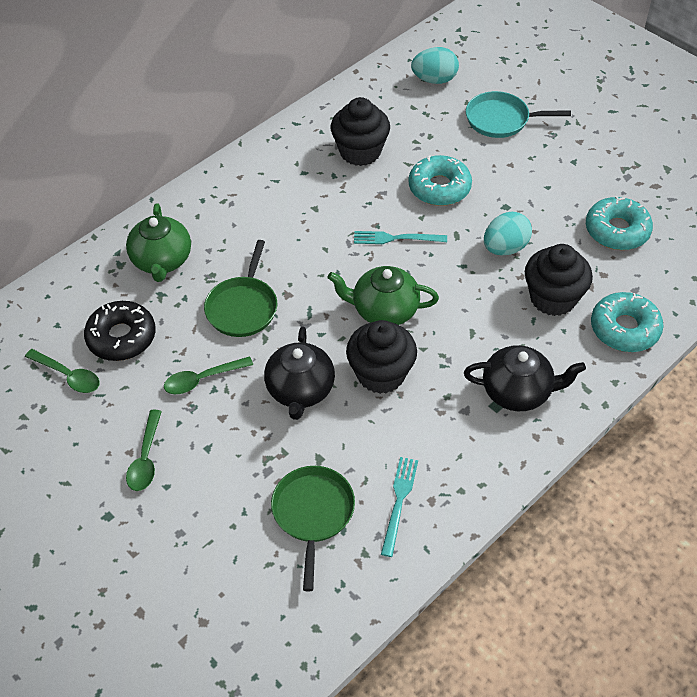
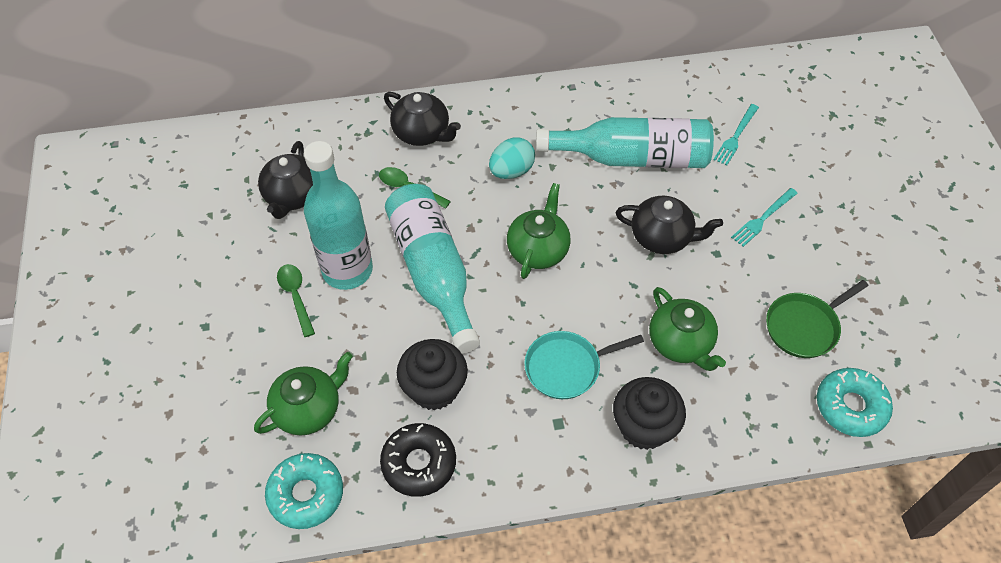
black cupcake: [331,97,390,166] [346,320,417,394] [525,244,593,316] = 3 -> [397,339,468,411] [613,377,686,450] = 2
black teapot: [264,327,335,420] [464,345,586,411] = 2 -> [258,141,313,219] [384,92,461,146] [616,196,723,254] = 3
green pan: [204,240,277,337] [271,466,355,591] = 2 -> [766,280,868,358] = 1
green spoon: [25,349,100,393] [126,410,162,491] [164,356,253,394] = 3 -> [277,264,315,337] [379,167,451,209] = 2
green teapot: [126,203,191,282] [327,266,439,325] = 2 -> [254,352,353,435] [507,183,571,279] [649,287,726,371] = 3
turquoise bottle: none = 0 -> [304,141,373,290] [385,184,480,354] [536,117,714,168] = 3
turquoise donut: [408,155,472,206] [586,196,653,250] [591,292,664,352] = 3 -> [265,453,343,529] [817,368,893,437] = 2
turquoise egg: [411,47,459,84] [484,212,532,256] = 2 -> [489,137,535,179] = 1

